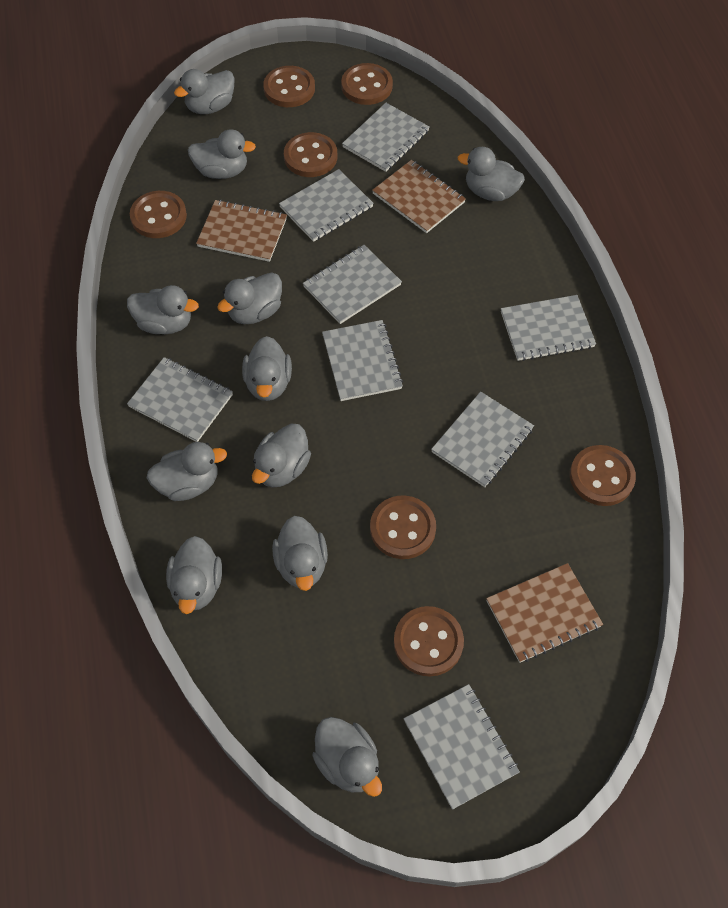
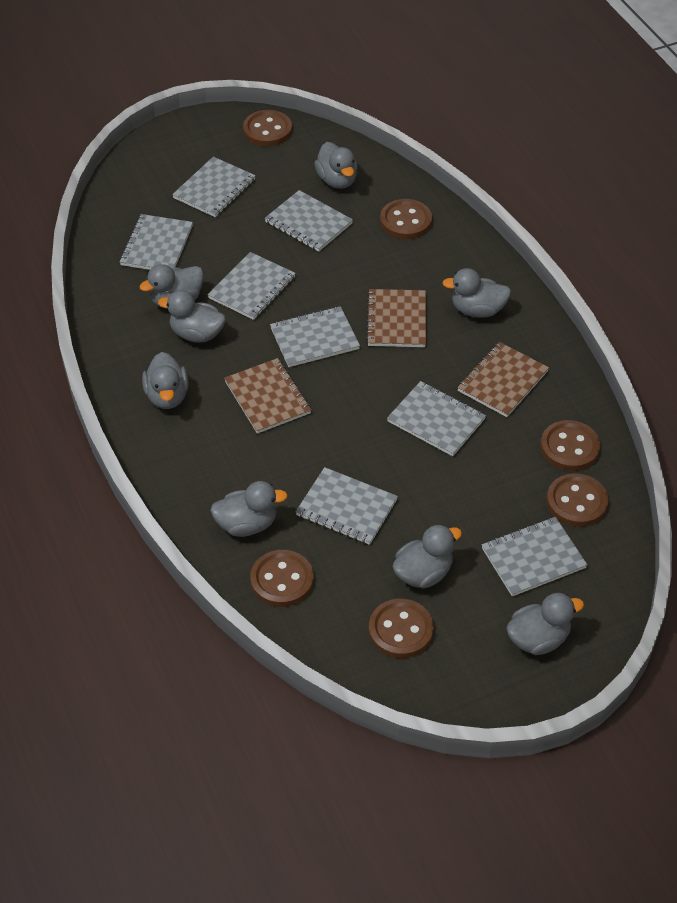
brown button: [130,191,187,238] [263,66,315,107] [284,132,337,177] [341,63,393,105] [370,495,436,559] [394,606,464,676] [570,445,636,506] = 7 -> [243,110,292,146] [250,550,314,607] [369,599,434,658] [380,199,432,239] [541,420,600,471] [547,473,608,527] = 6
grey duck: [127,285,199,334] [147,442,227,501] [166,536,222,614] [174,69,235,114] [188,129,256,179] [217,272,282,324] [242,336,292,401] [252,424,311,488] [272,516,328,591] [313,717,382,797] [458,147,525,201] = 11 -> [139,264,204,309] [142,352,189,409] [158,290,226,343] [210,481,288,537] [314,142,357,189] [393,524,462,588] [442,268,511,318] [506,593,584,655] = 8

